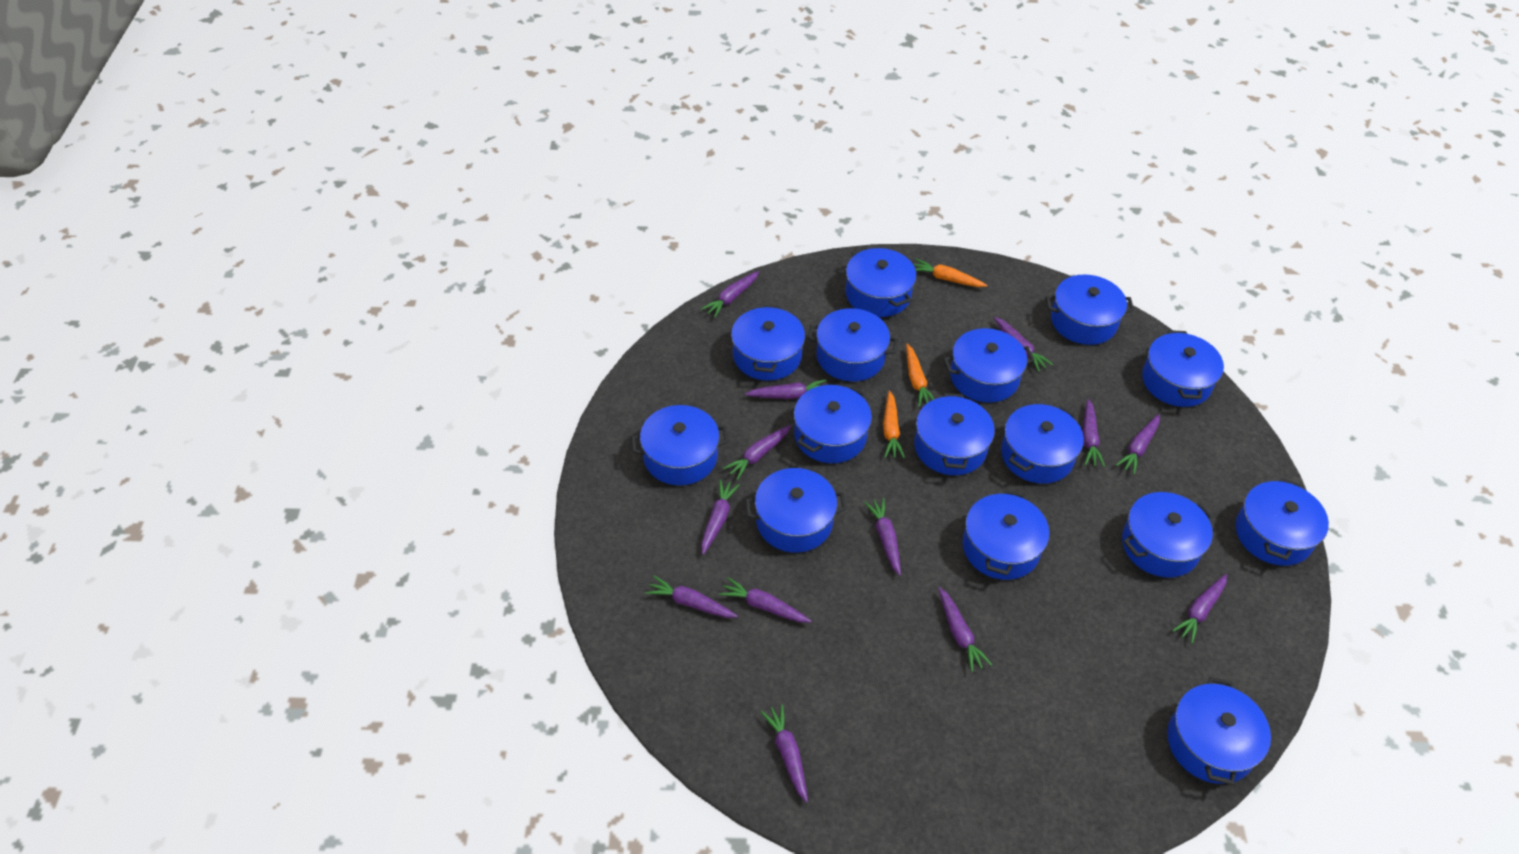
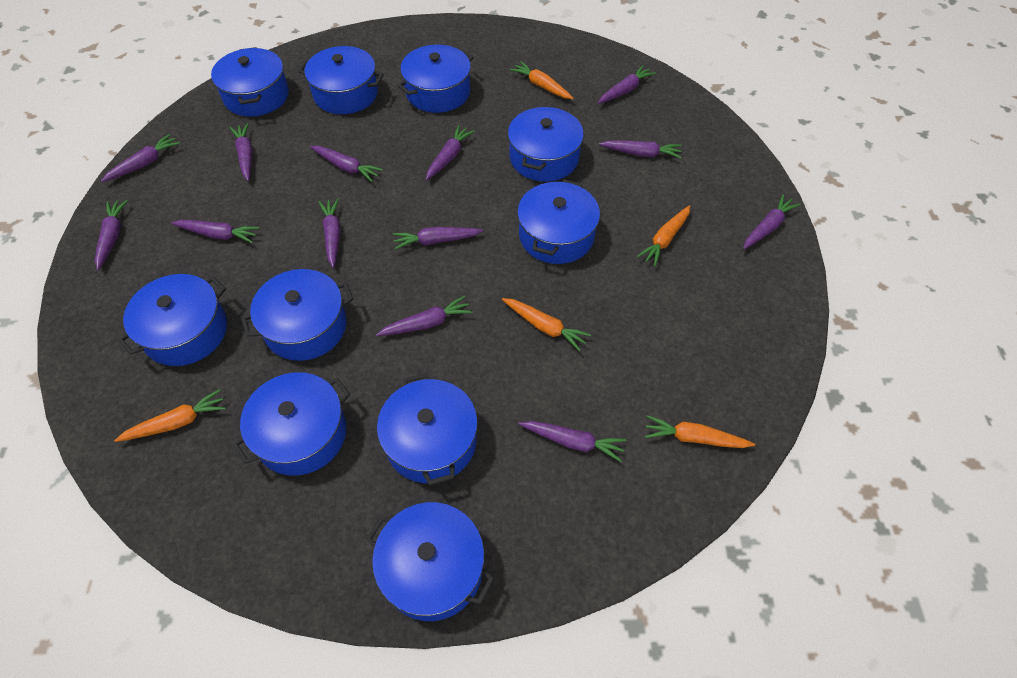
blue pot: [631,405,729,485] [731,305,805,381] [745,468,847,553] [794,385,872,463] [808,308,898,382] [845,247,917,317] [914,393,995,475] [943,328,1034,403] [962,490,1050,580] [1001,404,1084,484] [1046,275,1134,345] [1122,492,1213,577] [1142,330,1224,407] [1167,677,1271,785] [1236,478,1329,566] = 15 -> [118,274,227,366] [211,47,289,117] [233,372,350,476] [241,269,353,361] [298,46,384,114] [366,502,494,621] [377,373,478,485] [397,45,474,113] [508,106,584,182] [517,179,600,264] = 10
orange carrot: [883,391,905,458] [906,344,934,407] [913,259,987,287] = 3 -> [114,389,226,442] [502,298,591,351] [510,61,573,99] [637,205,690,267] [645,415,755,448] = 5

